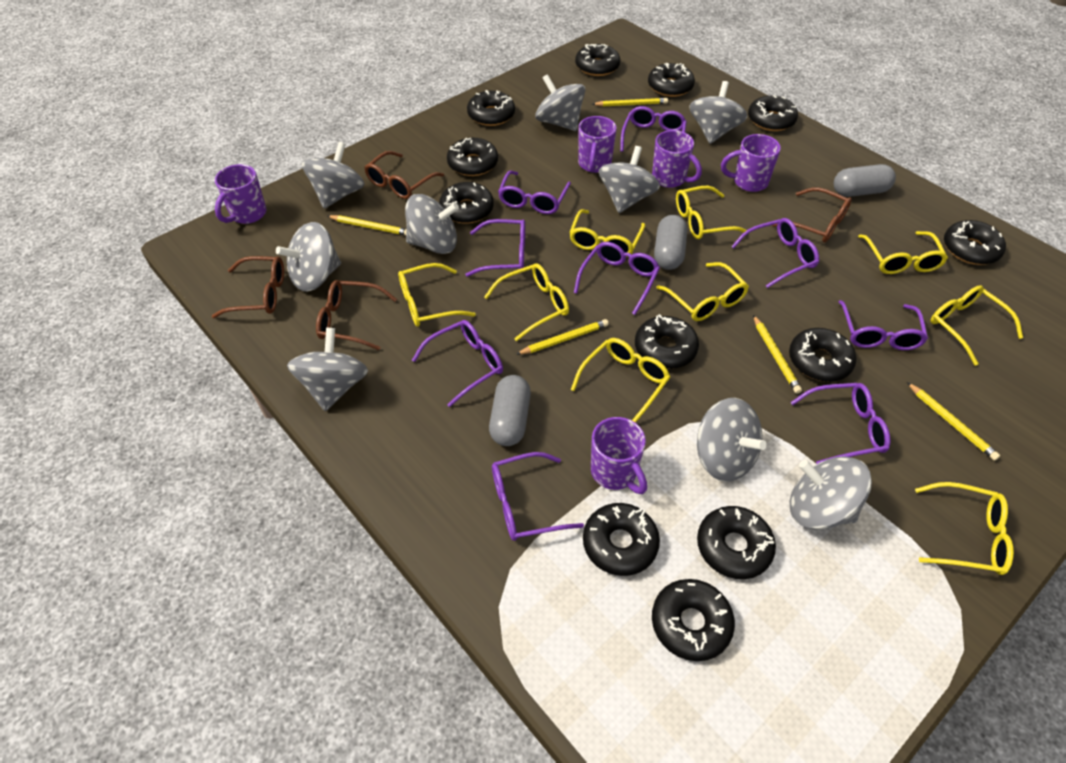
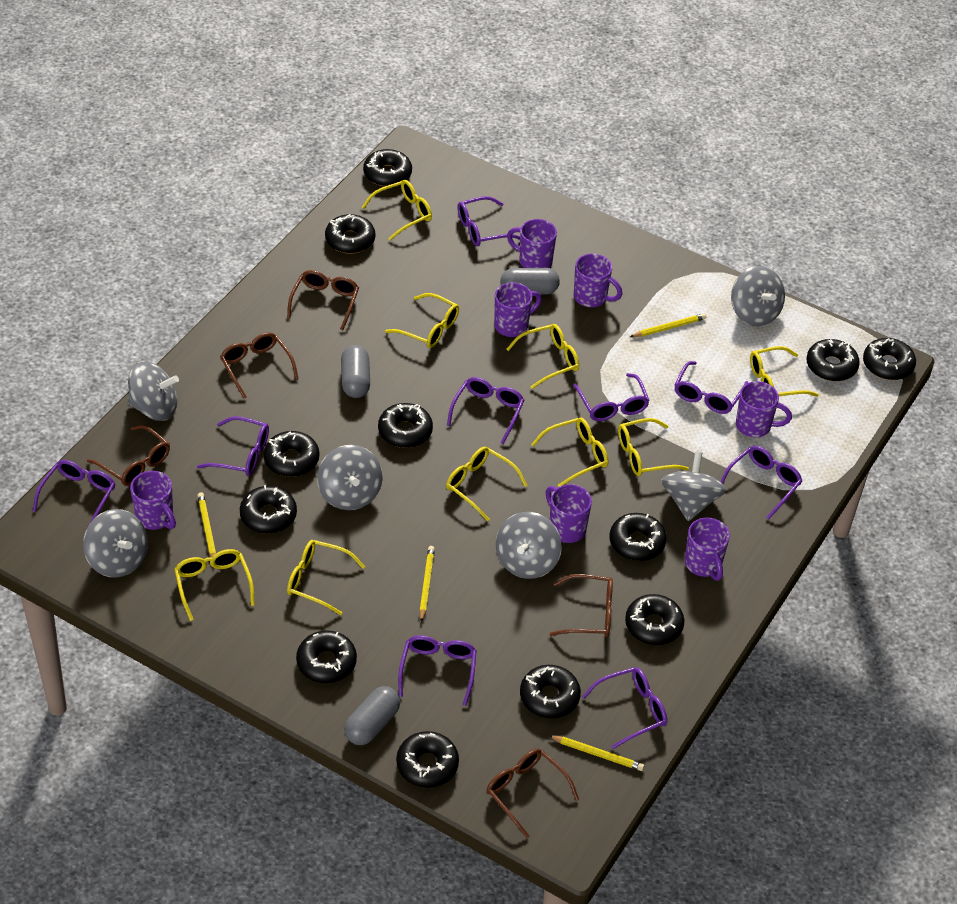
brown glasses: [212,256,284,318] [316,280,397,350] [364,151,444,199] [772,187,852,243] = 4 -> [87,425,170,486] [220,332,299,399] [287,270,359,330] [486,749,579,838] [550,574,613,637] = 5
grey spinning top: [276,222,341,292] [287,327,368,411] [302,142,365,208] [405,194,459,254] [535,74,586,131] [599,146,660,213] [689,81,747,144] [697,398,767,482] [790,456,872,530] = 9 -> [83,509,148,578] [128,361,179,421] [317,445,383,510] [496,512,562,579] [661,452,726,521] [731,266,785,327] = 6
purple mug: [215,164,267,224] [578,116,617,173] [591,417,647,494] [652,130,702,188] [721,134,781,192] = 5 -> [130,471,176,530] [494,283,542,337] [507,219,557,268] [546,484,592,543] [574,254,622,307] [685,518,730,581] [736,381,792,438] = 7
yellow pencil: [327,215,406,235] [516,319,609,355] [592,98,668,107] [753,315,802,394] [907,382,1000,460] = 5 -> [197,492,216,557] [419,546,435,622] [548,735,644,771] [630,313,706,337] = 4

